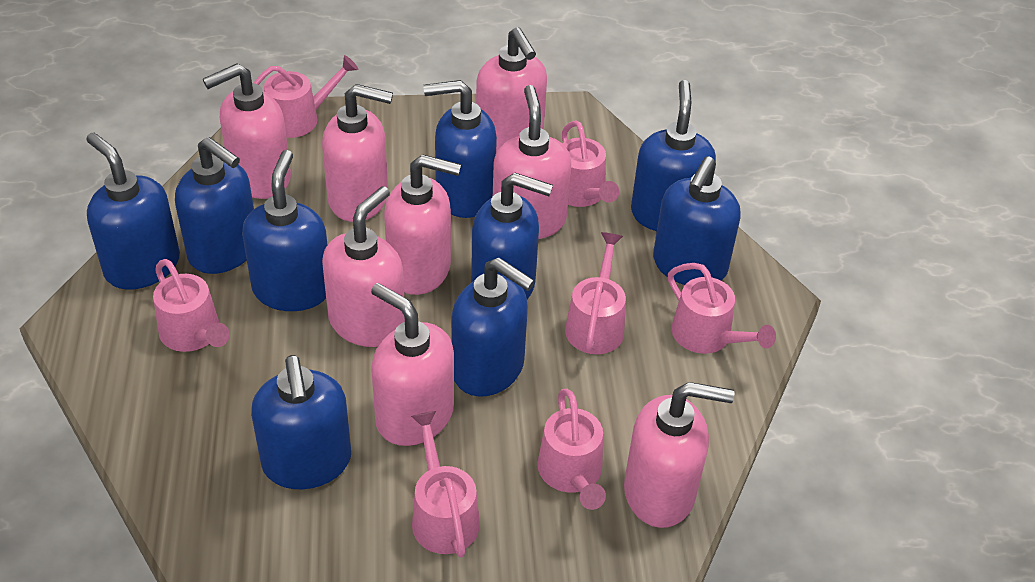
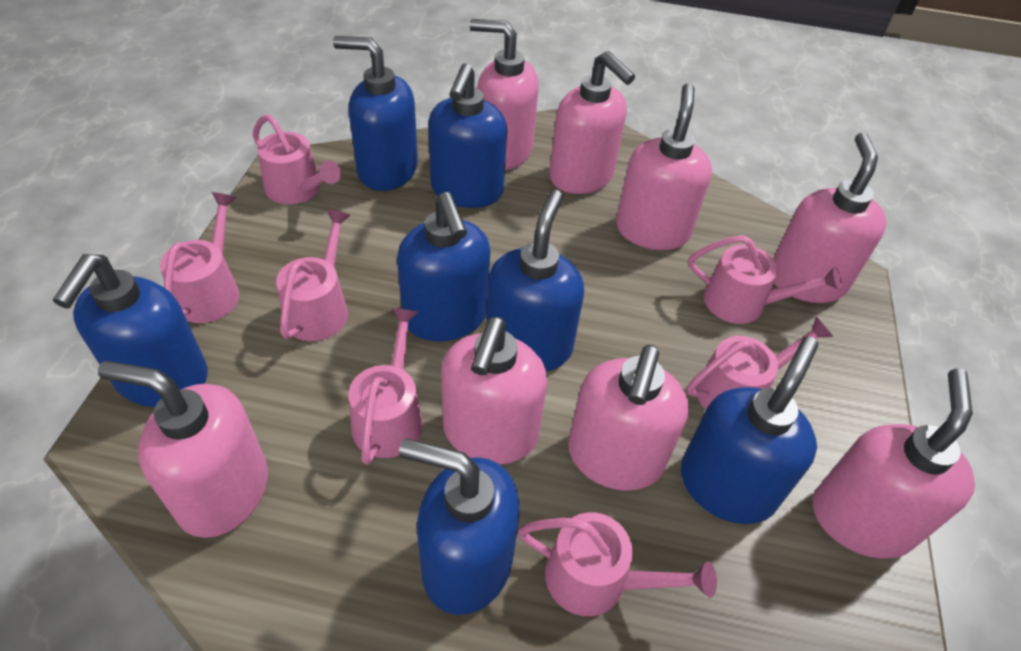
blue soap dispenser: [86,133,180,290] [175,137,254,274] [242,150,328,311] [251,355,351,489] [423,80,497,218] [451,258,535,397] [471,173,553,299] [631,80,716,231] [653,156,741,285] = 9 -> [52,254,208,407] [333,36,418,191] [397,192,490,341] [399,438,520,615] [428,63,507,208] [486,190,584,371] [681,336,819,524] = 7

